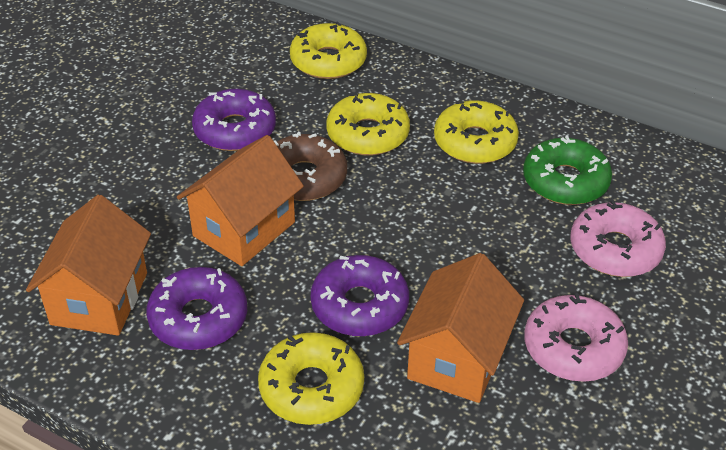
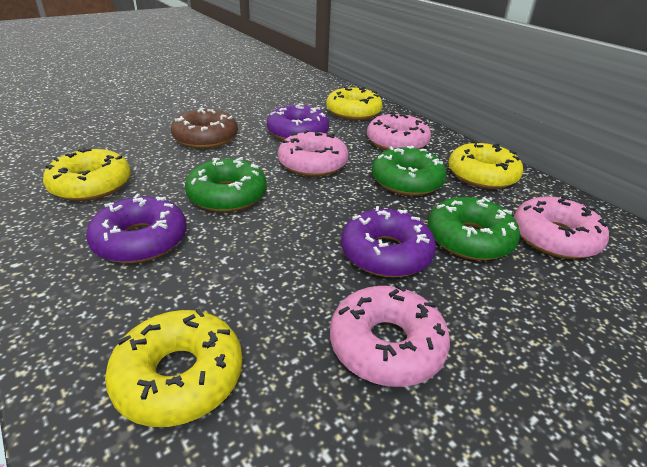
green donut: [523,135,612,205] = 1 -> [185,157,267,212] [372,146,447,196] [428,197,520,260] = 3
orange house: [26,194,151,336] [177,135,304,266] [397,253,524,403] = 3 -> none = 0
pink donut: [524,293,628,382] [570,200,666,277] = 2 -> [278,130,348,177] [330,284,450,387] [367,112,431,150] [514,196,609,259] = 4

